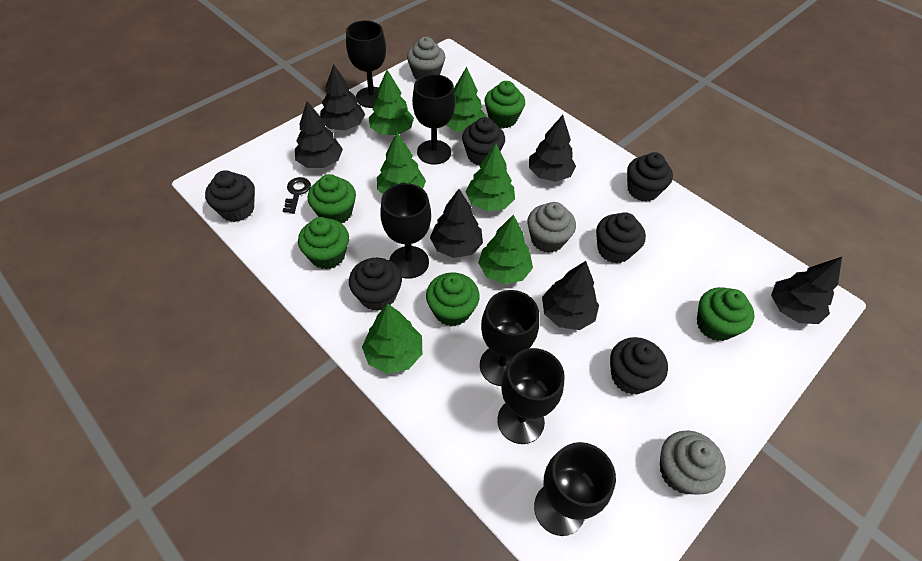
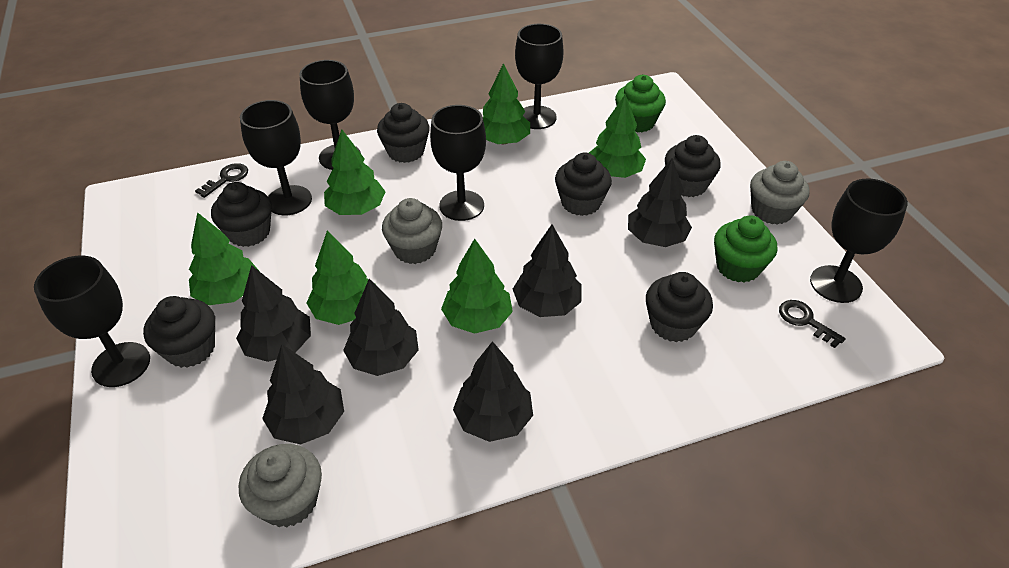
black key: [283,177,311,214] = 1 -> [195,163,248,198] [779,300,846,348] = 2
green cupcake: [298,217,349,269] [308,174,356,223] [426,272,480,326] [484,81,525,128] [697,287,754,341] = 5 -> [615,75,666,133] [714,215,777,283] = 2

